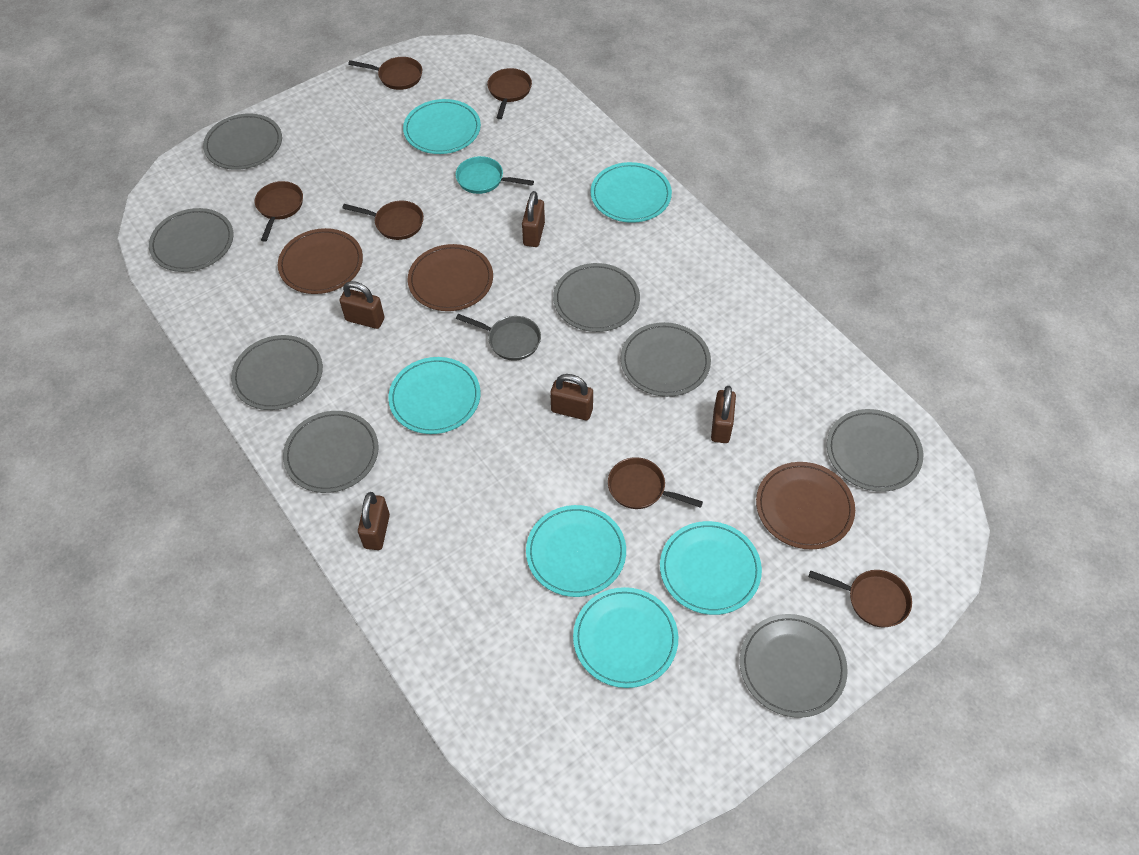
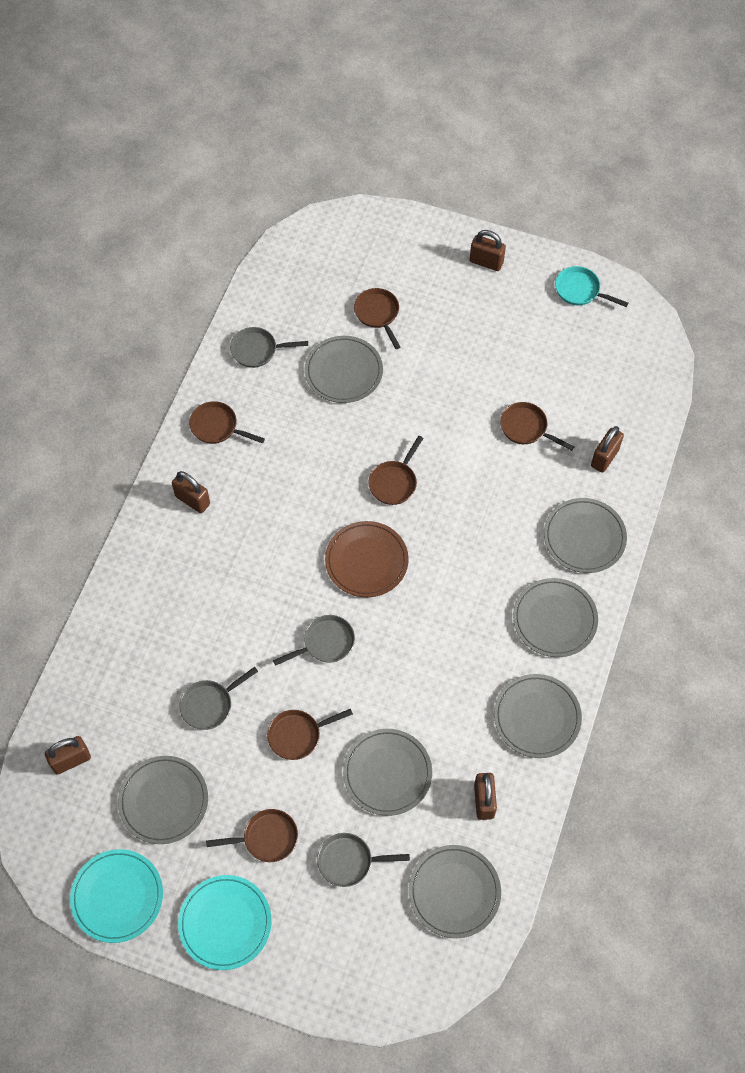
brown plate: [278,228,363,294] [408,244,493,311] [756,462,855,549] = 3 -> [325,521,409,598] = 1
grey pan: [456,314,541,361] = 1 -> [179,667,258,730] [230,327,308,368] [273,615,355,666] [317,833,410,887] = 4
grey plate: [149,208,234,272] [203,114,282,170] [231,335,323,410] [283,411,379,493] [553,263,640,332] [621,322,711,397] [740,614,848,718] [827,409,923,492] = 8 -> [118,756,208,844] [305,336,383,403] [343,729,432,816] [409,845,501,938] [494,674,582,758] [513,578,598,657] [544,498,627,573] = 7
turquoise plate: [388,357,481,434] [403,99,481,154] [526,505,626,597] [573,587,678,688] [591,162,672,223] [660,521,762,615] = 6 -> [70,849,163,943] [178,875,272,970] = 2

